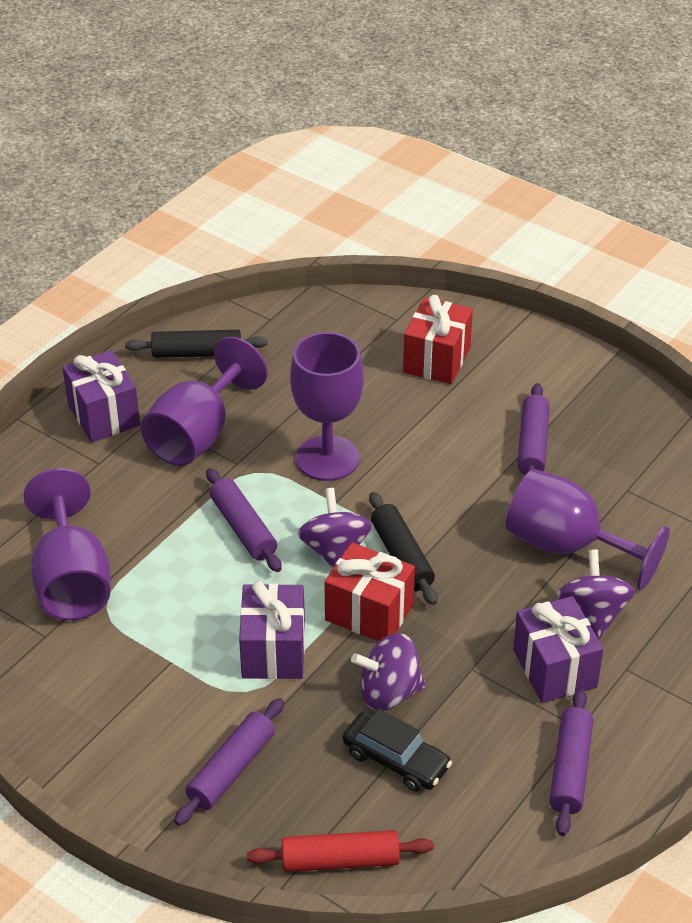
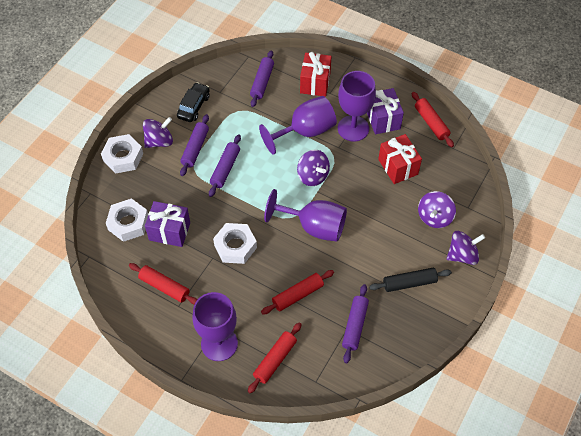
black rolling pin: [125,330,268,358] [369,492,437,605] = 2 -> [369,268,452,292] = 1
purple gift: [62,350,140,442] [239,581,305,679] [513,596,604,703] = 3 -> [145,201,190,247] [367,88,404,134] = 2
purple spinning top: [297,488,372,568] [351,633,426,711] [557,550,635,639] = 3 -> [143,117,173,148] [297,150,330,186] [418,191,456,228] [447,231,485,265] = 4
red rolling pin: [247,830,434,872] = 1 -> [129,263,198,305] [248,322,302,393] [261,270,334,315] [412,92,454,147] = 4
white nut: none = 0 -> [101,134,143,174] [106,198,148,242] [213,223,257,264] = 3

